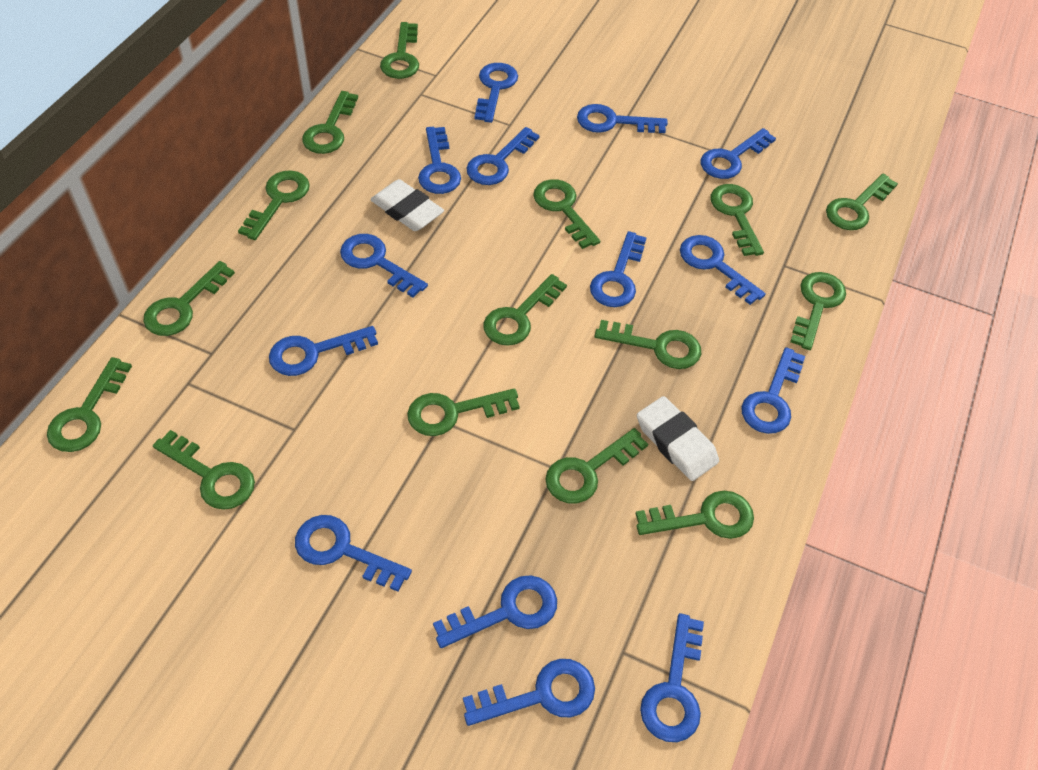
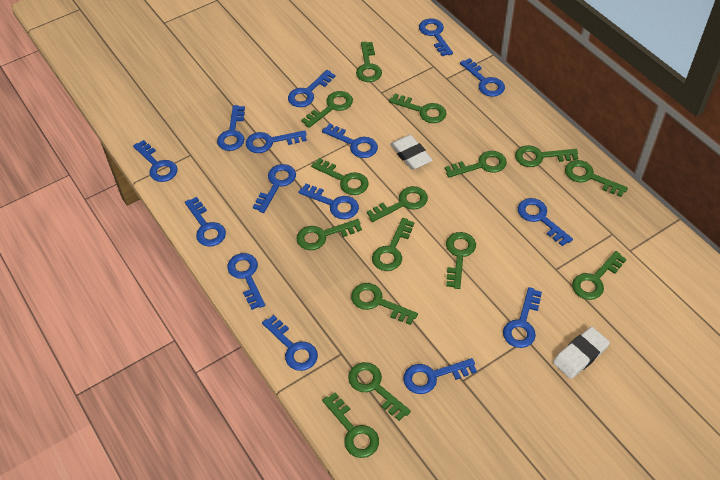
blue key: [269,326,378,376] [295,515,412,592] [340,234,428,297] [418,127,461,194] [433,575,557,648] [463,659,595,726] [466,127,540,185] [475,63,518,123] [577,104,668,133] [590,231,647,307] [640,613,704,742] [680,235,766,305] [701,128,776,179] [741,347,805,434] = 14 -> [133,140,178,182] [185,197,226,247] [217,105,245,151] [227,253,265,310] [246,130,307,153] [253,164,296,213] [262,315,318,371] [288,70,335,107] [299,184,359,219] [322,123,378,158] [403,358,477,394] [419,18,453,56] [460,58,505,97] [503,287,542,348] [518,198,573,246] = 15

